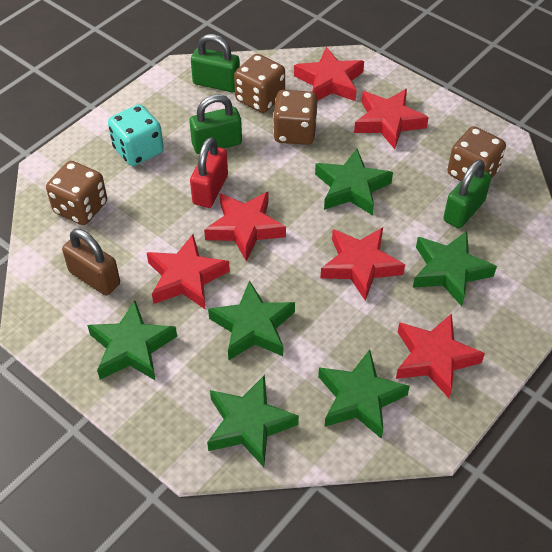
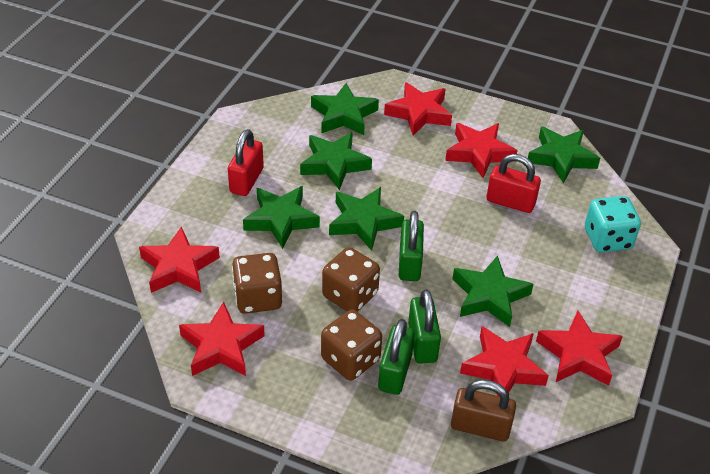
brown dice: [46,161,107,225] [234,54,285,113] [273,90,318,145] [447,126,506,181] = 4 -> [232,253,282,314] [321,309,382,381] [322,247,380,312] = 3
red padlock: [190,137,228,208] = 1 -> [228,129,264,196] [487,154,541,213] = 2

